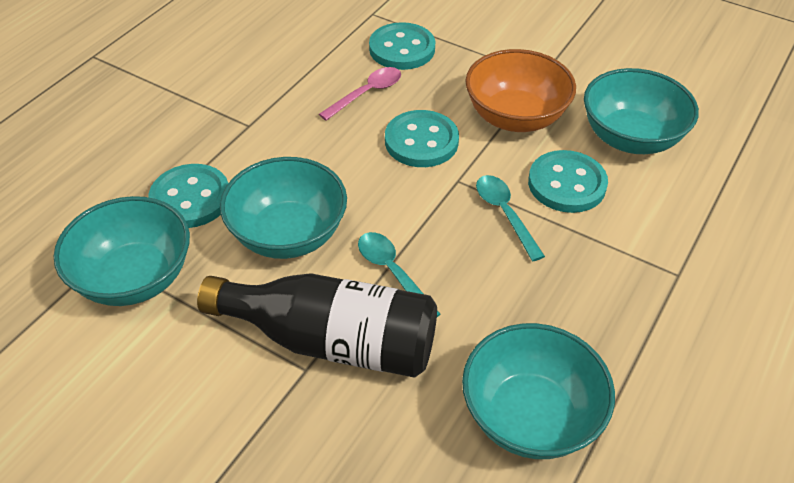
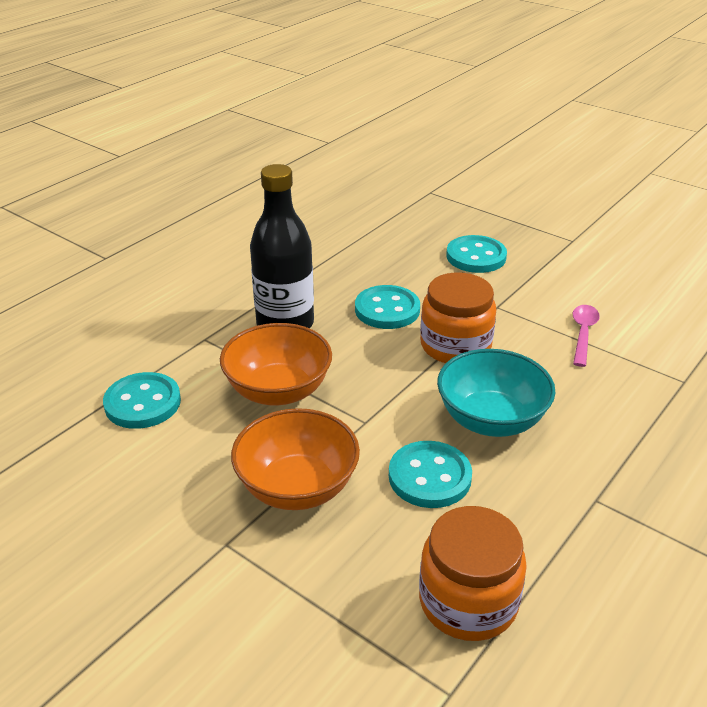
orange bowl: [465,49,576,132] = 1 -> [220,323,332,405] [231,408,360,510] = 2
orange jar: none = 0 -> [419,506,527,641] [420,272,497,363] = 2
turquoise bowl: [54,196,190,306] [220,157,347,259] [462,323,615,459] [584,68,699,154] = 4 -> [437,349,555,437] = 1
turquoise spoon: [358,232,440,317] [476,175,545,261] = 2 -> none = 0

